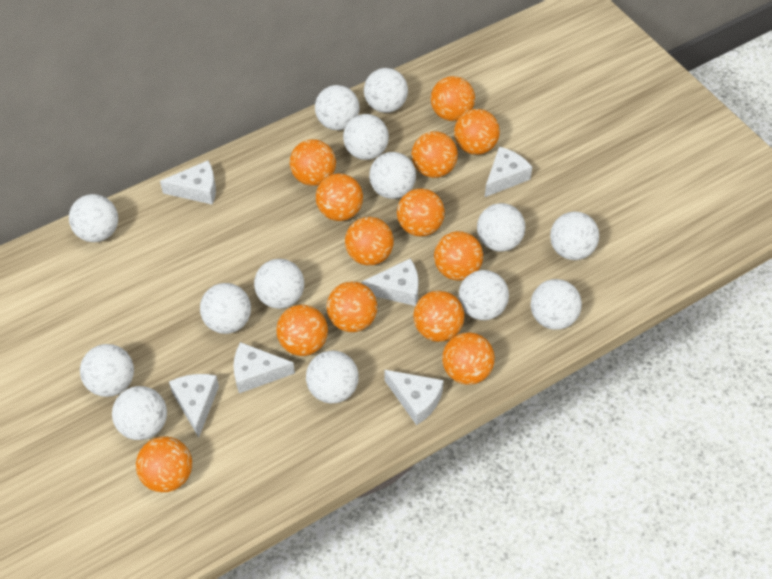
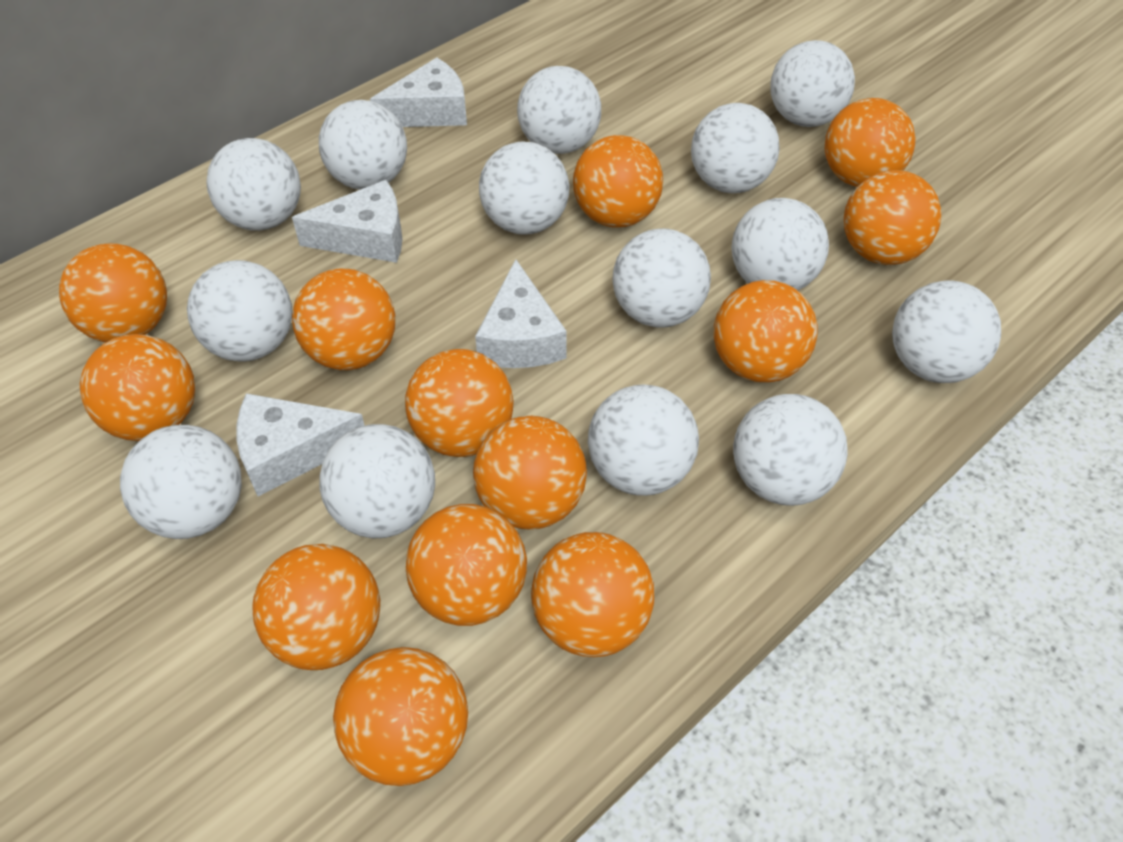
white cheese: [160,161,216,205] [169,374,219,438] [234,342,295,393] [362,258,419,306] [384,370,444,425] [485,146,532,197] = 6 -> [236,393,365,496] [292,180,402,263] [370,58,467,127] [475,259,567,368] = 4

